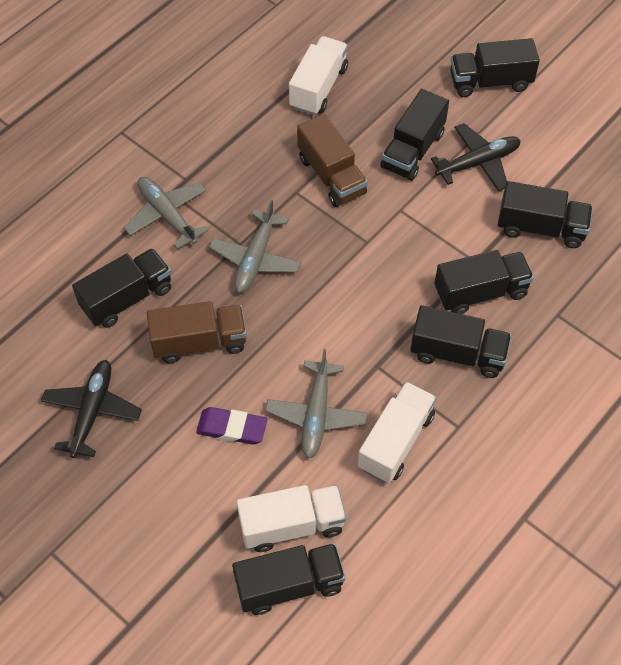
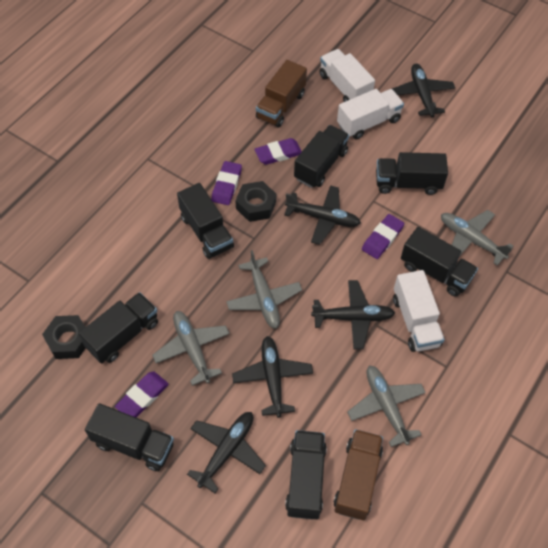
black nut: none = 0 -> [42,315,86,359] [235,181,276,222] = 2
black plane: [41,360,142,458] [431,123,521,191] = 2 -> [187,412,266,493] [232,336,313,418] [284,185,361,245] [311,280,395,349] [392,64,455,117] = 5
grey plane: [124,177,208,250] [209,200,301,293] [265,349,368,458] = 3 -> [152,311,230,386] [226,250,302,329] [347,366,426,447] [441,210,513,266] = 4
purple eraser: [196,407,267,445] = 1 -> [115,372,169,418] [211,161,242,205] [255,138,302,165] [362,214,404,259] = 4

